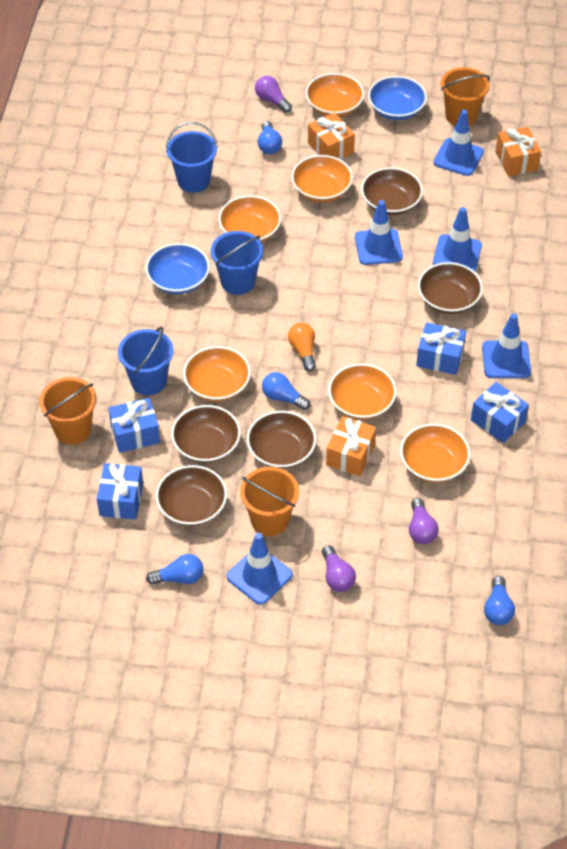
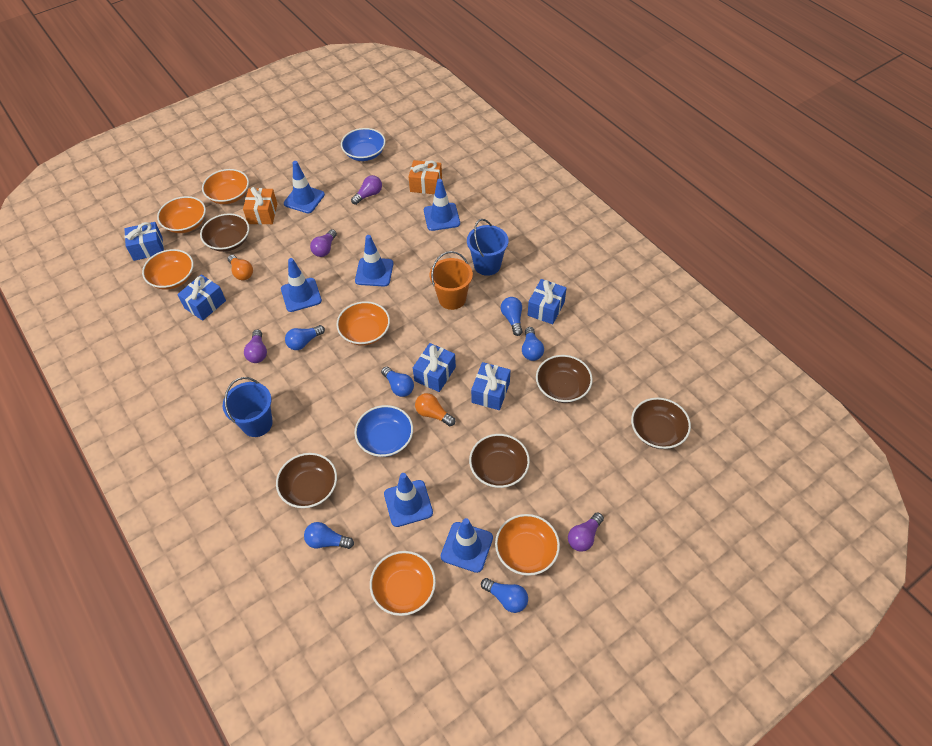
blue bucket: [118,327,174,395] [166,122,218,193] [211,231,263,295] = 3 -> [223,377,273,437] [467,219,509,276] = 2
blue gift: [97,463,143,520] [108,398,160,453] [416,322,466,375] [471,382,529,443] = 4 -> [124,222,164,261] [177,275,226,321] [413,343,456,392] [471,362,510,410] [528,279,567,325] = 5
blue light bulb: [146,554,203,585] [258,121,282,154] [262,372,311,410] [484,576,515,625] = 4 -> [285,325,325,350] [304,522,354,549] [381,366,414,397] [481,578,528,613] [501,297,523,336] [522,327,544,361] = 6
blue traffic cone: [227,533,292,605] [355,200,403,265] [433,110,484,176] [433,207,482,272] [482,314,531,378] = 5 -> [281,258,322,312] [284,161,325,213] [355,235,393,286] [384,473,433,527] [424,179,460,231] [441,518,493,573] = 6
orange bucket: [39,377,97,445] [240,467,299,536] [441,67,490,126] = 3 -> [430,251,473,310] = 1
orange gift: [308,113,355,159] [326,416,376,476] [495,127,541,176] = 3 -> [243,187,277,225] [409,160,442,194] = 2
orange light bulb: [288,323,316,372] = 1 -> [228,255,253,280] [415,393,455,426] = 2
purple light bulb: [255,76,292,113] [322,545,356,592] [409,498,439,544] = 3 -> [244,330,267,363] [310,229,337,257] [351,175,382,205] [568,512,604,552] = 4

